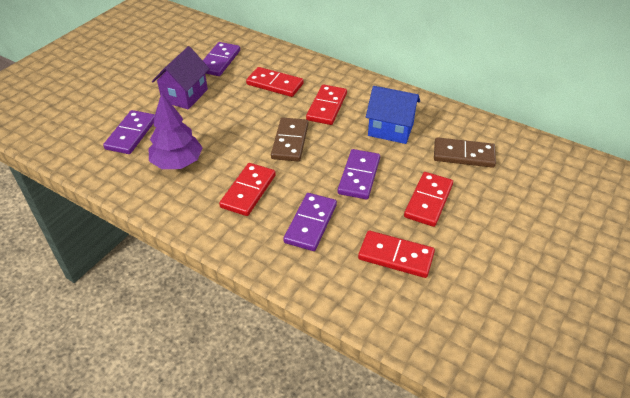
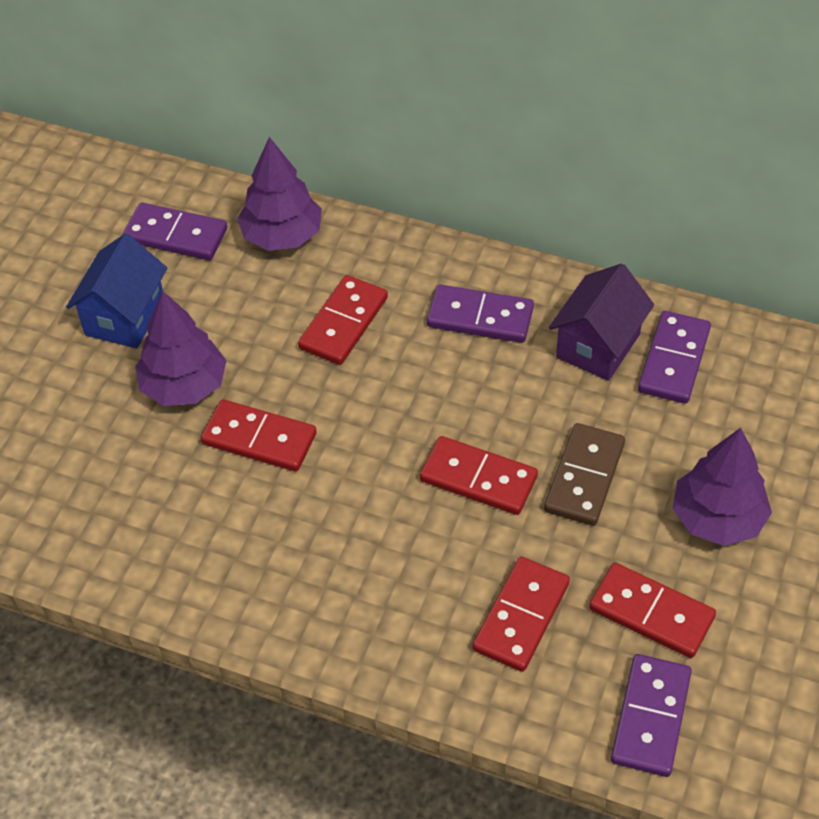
brown domino: [271,118,308,162] [434,137,496,168] = 2 -> [544,423,625,526] = 1
purple tree: [149,92,203,169] = 1 -> [135,291,227,406] [237,137,322,251] [673,428,772,546] = 3

